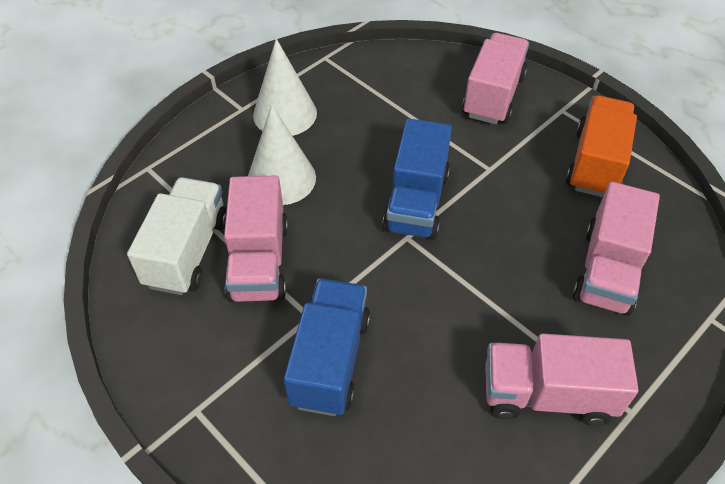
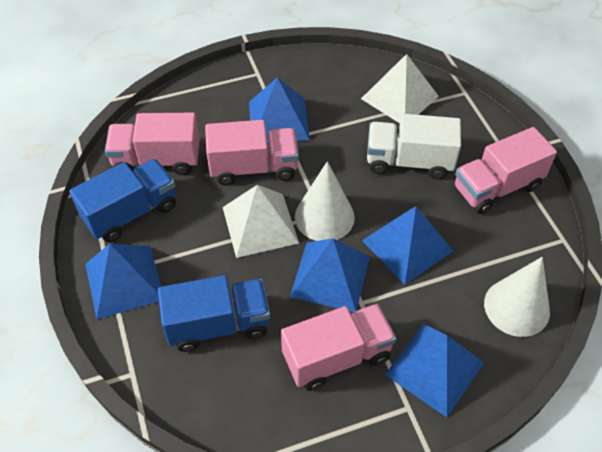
blue pyramid: none = 0 -> [85,244,161,319] [249,77,310,143] [290,238,370,312] [362,206,453,285] [385,324,484,417] = 5
orange truck: [566,95,637,197] = 1 -> none = 0
white pyramid: none = 0 -> [223,185,299,258] [361,54,439,123] = 2

